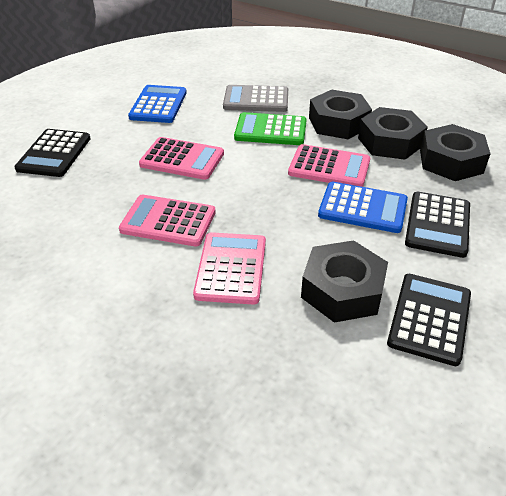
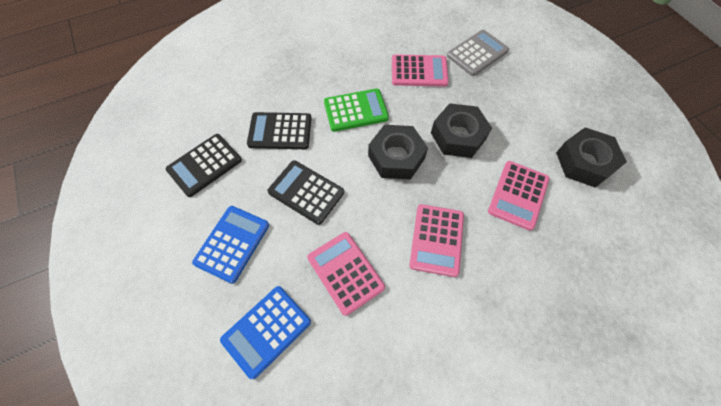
black nut: [301,240,388,323] [309,90,372,139] [358,107,428,160] [420,124,491,181] = 4 -> [368,125,428,180] [431,103,492,158] [556,127,627,188] = 3

